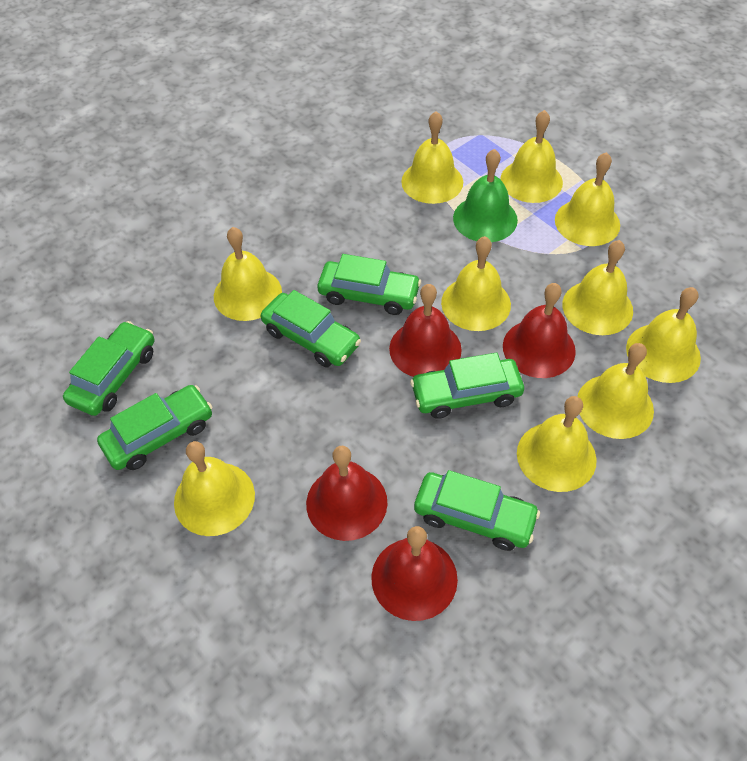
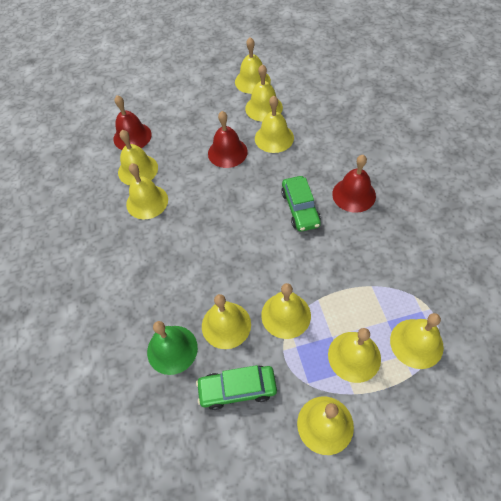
green car: [63,321,154,416] [97,385,213,470] [261,290,361,367] [317,254,421,315] [410,352,524,419] [414,470,540,551] = 6 -> [196,365,277,410] [281,176,321,232] = 2
red bell: [306,446,388,541] [371,526,458,621] [389,284,462,377] [503,283,576,378] = 4 -> [114,95,152,150] [208,111,248,168] [332,155,376,213] = 3

